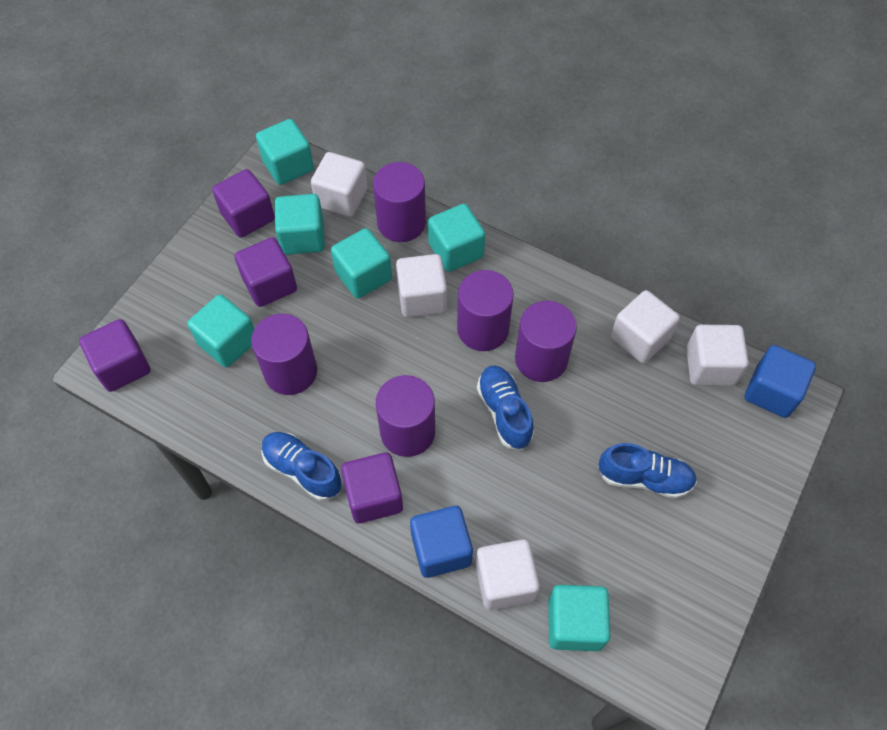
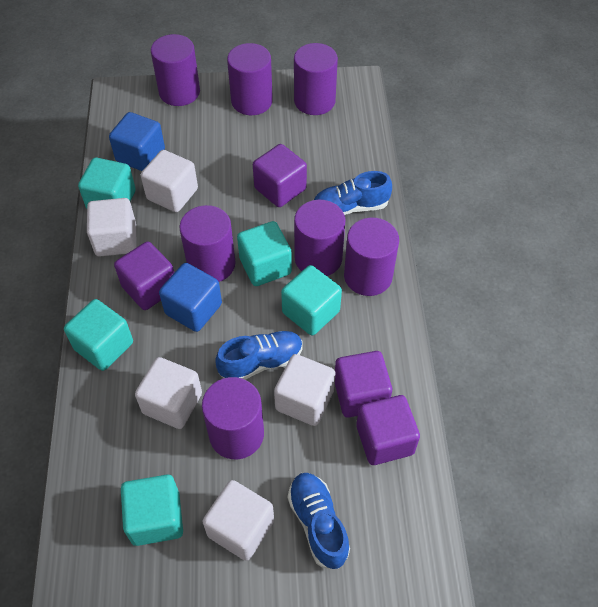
purple cylinder: [251,314,317,395] [373,162,426,242] [376,375,435,457] [457,270,514,351] [515,301,577,382] = 5 -> [151,34,200,106] [180,205,236,282] [202,377,264,459] [227,43,273,115] [294,43,338,115] [294,200,345,276] [344,218,399,296] = 7
turquoise cube: [187,295,254,368] [256,119,314,185] [275,194,325,255] [331,228,392,298] [428,204,485,272] [548,585,610,651] = 6 -> [64,299,133,371] [78,157,136,209] [121,475,183,546] [237,221,292,286] [281,265,342,335] = 5

